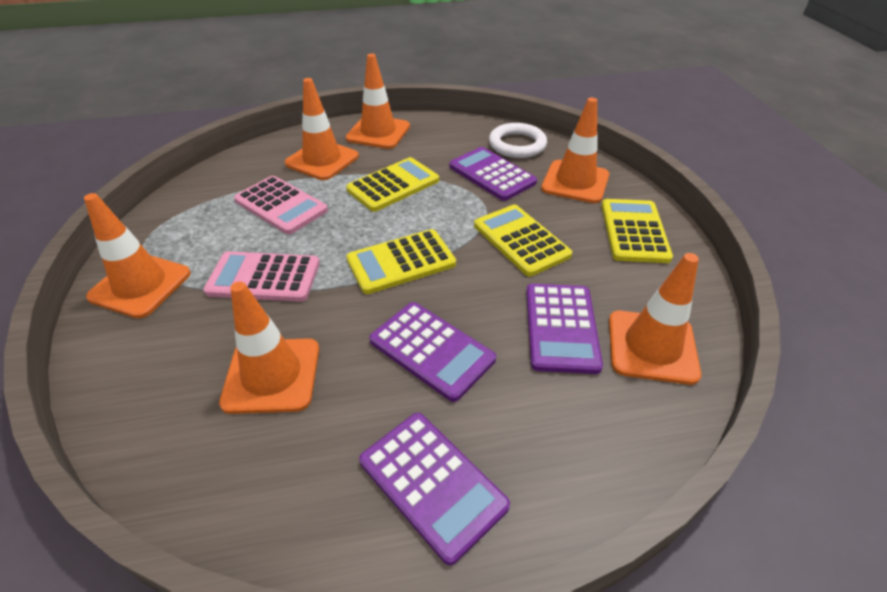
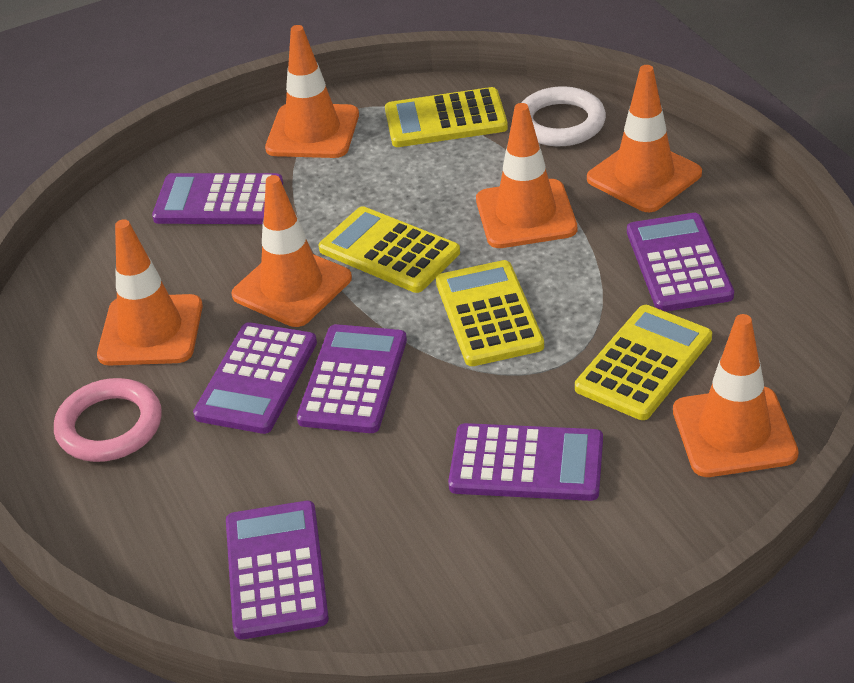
pink calculator: [203,251,320,302] [234,176,328,234] = 2 -> none = 0
pink ring: none = 0 -> [54,378,162,462] = 1
purple calculator: [359,413,510,566] [369,302,496,402] [449,147,537,201] [526,284,603,374] = 4 -> [152,173,283,224] [193,322,317,434] [226,501,329,639] [297,324,407,433] [448,423,603,501] [627,213,734,312] = 6

